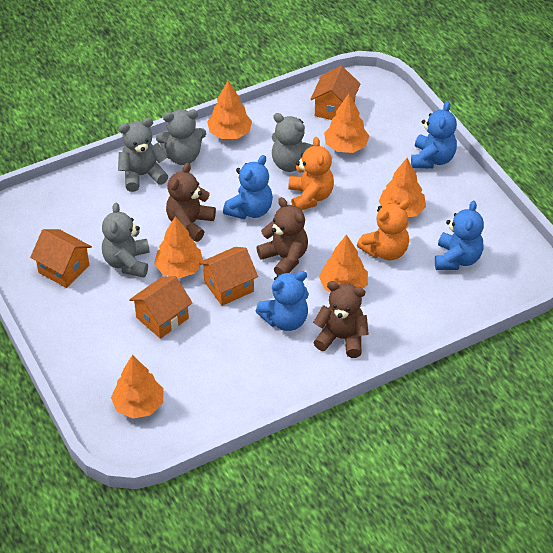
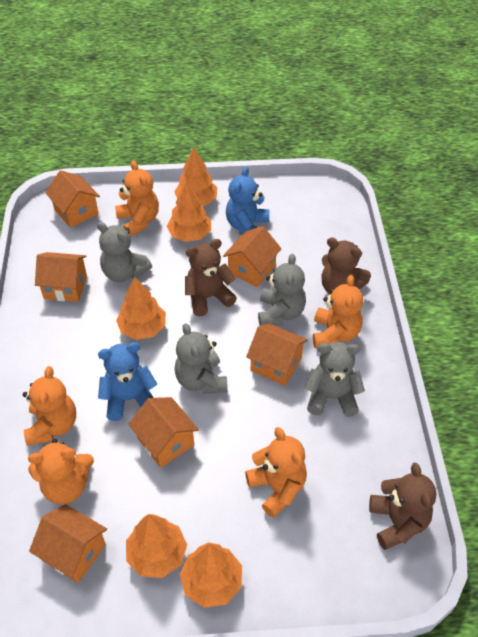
blue teddy bear: [223,155,273,219] [256,271,309,331] [411,101,457,168] [435,201,484,270] = 4 -> [98,342,157,421] [226,166,270,235] = 2
orange house: [30,229,92,288] [129,276,192,339] [199,247,258,306] [311,66,360,120] = 4 -> [29,504,107,583] [35,252,87,302] [45,170,100,228] [129,397,199,468] [223,226,281,287] [246,323,308,386] = 6
orange teddy bear: [288,137,334,210] [357,200,409,261] = 2 -> [23,366,76,446] [28,439,94,504] [115,160,159,237] [245,427,307,518] [313,275,363,348] = 5
orange tree: [111,355,163,419] [154,216,203,278] [207,81,252,139] [319,234,368,292] [324,94,369,153] [379,158,426,217] = 6 -> [116,277,166,340] [126,514,187,578] [167,181,211,242] [174,147,217,206] [179,542,242,608] = 5

